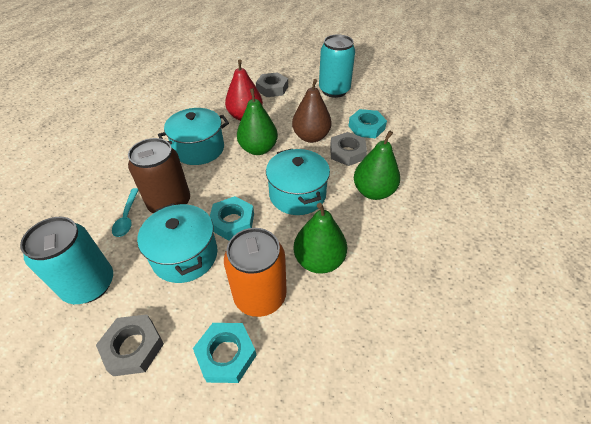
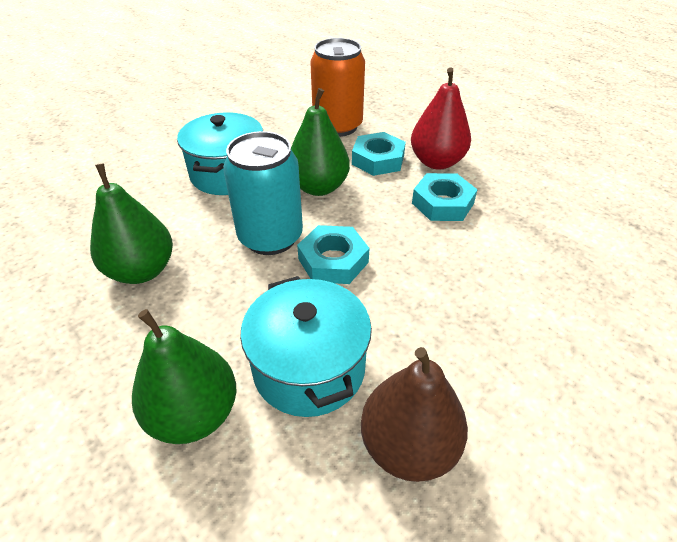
brown can: [128,138,190,214] = 1 -> none = 0
grey nut: [96,314,164,376] [256,72,288,97] [330,132,367,166] = 3 -> none = 0
turquoise can: [20,217,113,304] [319,34,355,98] = 2 -> [223,131,303,255] = 1
turquoise pot: [137,203,218,283] [158,108,229,165] [266,149,330,215] = 3 -> [177,112,263,195] [240,276,372,417] = 2
turquoise spoon: [112,188,138,237] = 1 -> none = 0

